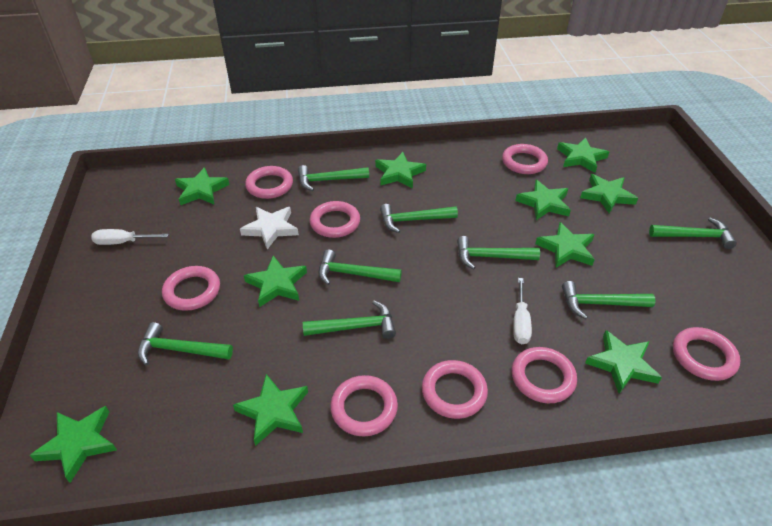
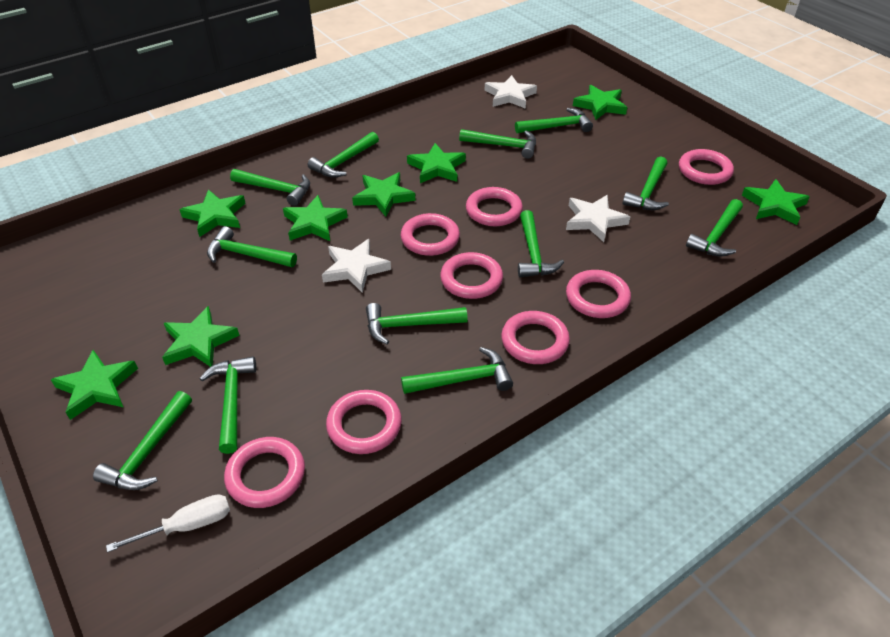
green hammer: [138,322,233,366] [298,165,369,191] [303,301,396,339] [318,250,402,285] [380,204,458,233] [457,236,540,270] [562,281,655,319] [649,218,737,249] = 8 -> [93,391,192,490] [200,356,256,454] [207,226,297,267] [230,169,310,206] [308,132,379,178] [366,303,468,344] [401,347,513,394] [459,129,536,159] [515,108,593,133] [518,210,564,277] [623,156,669,210] [686,199,743,256] = 12
green star: [30,406,117,483] [175,167,230,205] [233,374,308,446] [244,255,307,307] [375,152,426,188] [515,180,571,220] [536,222,595,268] [557,138,609,173] [580,174,638,213] [585,330,662,394] = 10 -> [51,350,138,420] [162,306,240,367] [179,190,246,237] [283,195,348,241] [352,172,415,217] [407,143,466,183] [573,85,627,120] [742,179,810,225] = 8
white screwdriver: [91,229,169,245] [513,278,532,344] = 2 -> [106,495,230,553] = 1
white star: [240,207,299,249] = 1 -> [322,239,391,293] [485,75,537,109] [566,195,630,242] = 3

